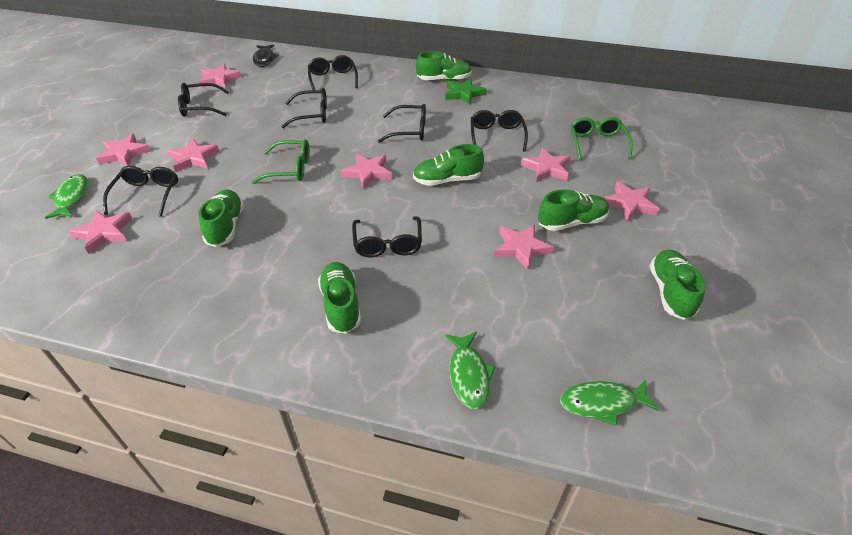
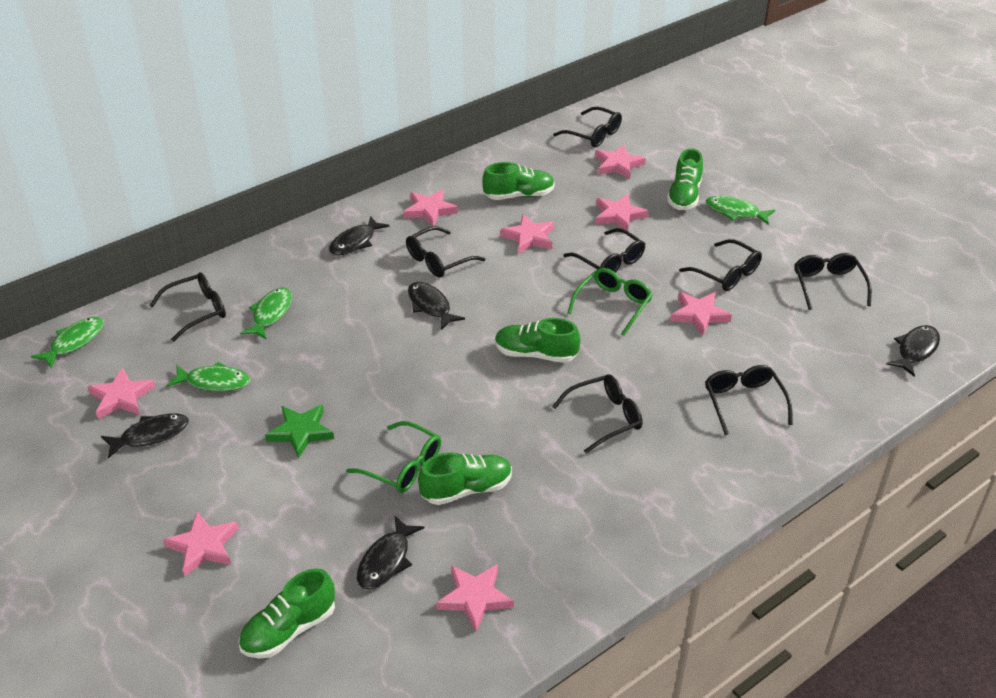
black fish: [253,44,279,67] = 1 -> [101,413,189,459] [329,216,390,255] [357,515,424,590] [408,282,465,330] [886,325,940,377] = 5
black glasses: [103,166,178,217] [178,83,229,117] [281,88,327,128] [308,55,358,90] [352,216,422,257] [378,104,426,143] [471,110,528,152] = 7 -> [149,272,226,342] [406,226,485,278] [552,374,643,453] [553,107,622,147] [563,228,645,273] [679,239,762,291] [705,365,793,435] [794,253,872,310] = 8
green fish: [45,174,88,219] [445,332,495,409] [560,380,660,426] = 3 -> [31,317,104,369] [167,362,250,392] [240,288,292,340] [706,196,775,225] = 4
green shoe: [199,189,244,247] [318,262,361,334] [413,144,484,186] [416,51,472,81] [538,189,610,231] [650,250,706,320] = 6 -> [239,568,335,659] [418,453,512,505] [482,162,555,200] [495,318,580,363] [667,148,703,210] = 5

